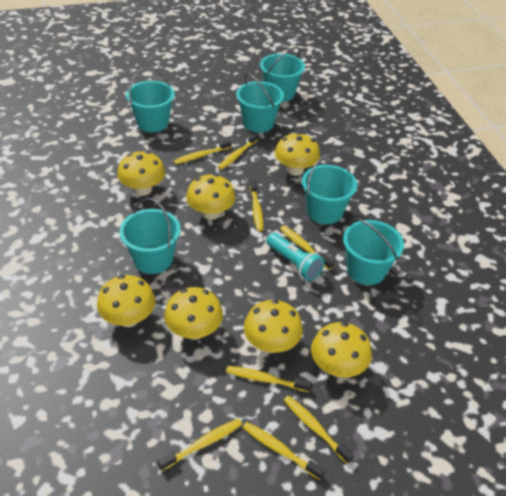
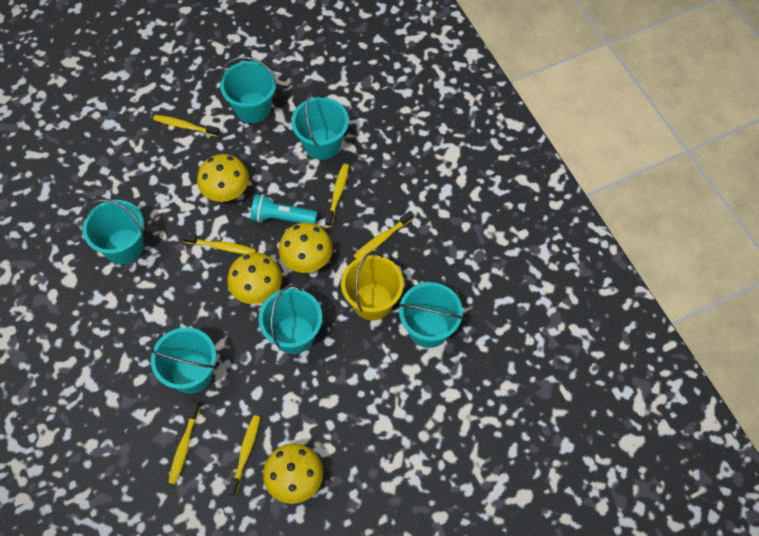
yellow bucket: none = 0 -> [341,251,404,320] = 1
yellow mushroom: [97,275,156,327] [117,151,165,196] [164,287,223,340] [186,174,236,220] [244,300,303,353] [275,132,320,176] [311,322,372,377] = 7 -> [197,154,249,202] [227,252,282,304] [263,443,323,504] [279,222,333,273] = 4
yellow toothbrush: [157,418,242,471] [174,140,232,164] [218,133,259,170] [226,366,311,392] [242,422,325,480] [250,180,263,231] [280,226,334,270] [284,395,354,464] = 8 -> [153,115,220,137] [168,402,200,484] [182,233,256,254] [228,415,260,496] [325,164,349,227] [353,211,414,259] = 6

